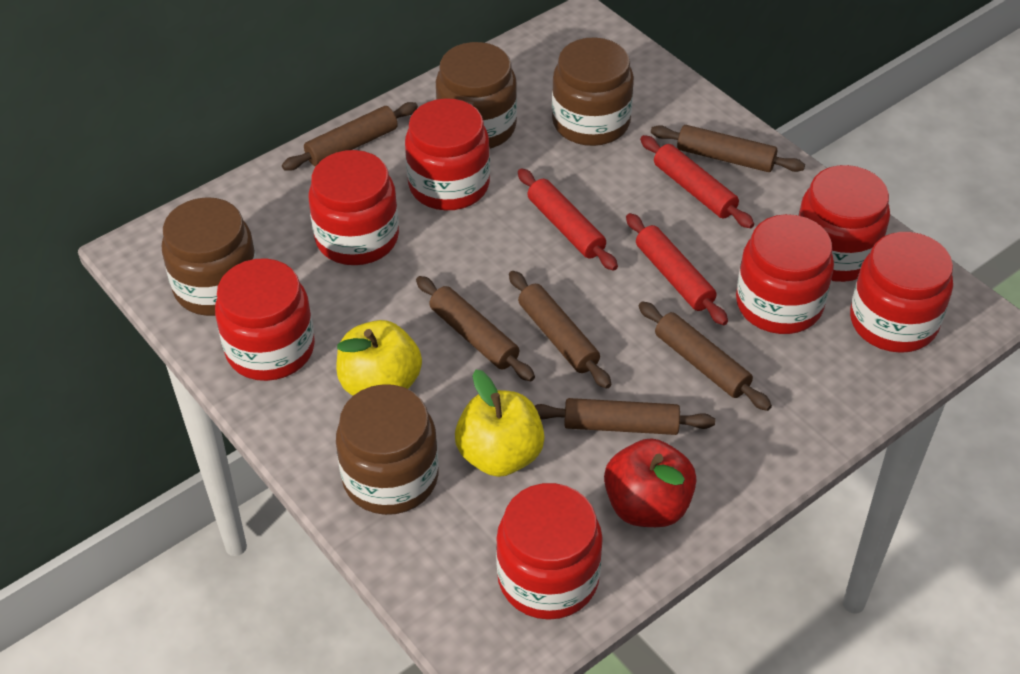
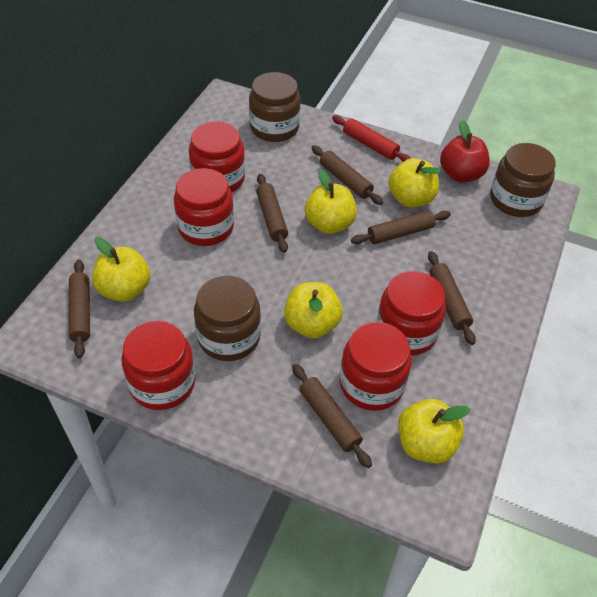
brown jar: [162,197,257,316] [336,384,439,515] [436,42,517,149] [552,37,634,146] = 4 -> [194,275,261,361] [249,72,301,142] [490,143,556,217] = 3
red jar: [215,258,315,381] [308,150,399,265] [405,98,490,210] [496,483,603,620] [736,214,834,334] [798,165,890,282] [850,232,953,353] = 7 -> [121,321,195,410] [174,168,234,246] [189,121,245,192] [339,322,412,411] [377,271,446,356] = 5
red rolling pin: [518,168,618,271] [626,213,728,325] [640,135,754,228] = 3 -> [332,115,411,162] = 1
yellow apple: [336,320,422,396] [455,369,545,477] = 2 -> [92,237,150,302] [284,282,343,338] [305,169,357,234] [389,158,441,207] [398,399,470,464] = 5

